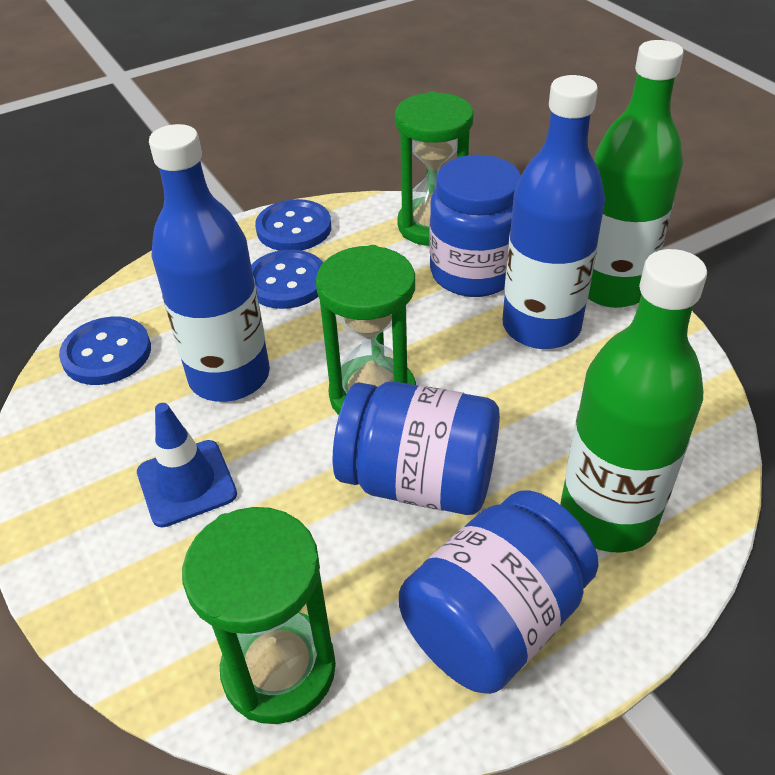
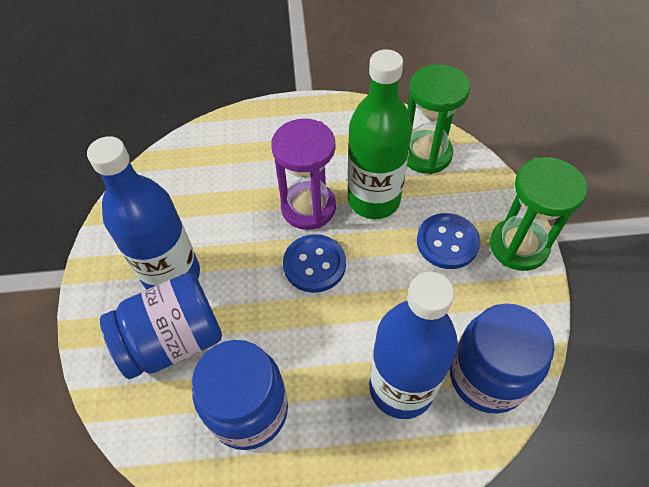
blue button: [59,317,151,385] [251,250,323,309] [255,199,331,251] = 3 -> [283,234,346,293] [417,213,480,269] = 2
blue traffic cone: [137,403,237,527] = 1 -> none = 0
green bottle: [560,249,707,552] [588,40,684,308] = 2 -> [347,49,412,219] = 1
green hourglass: [182,507,336,724] [316,245,416,415] [395,92,474,246] = 3 -> [407,64,470,174] [490,157,588,271] = 2
purple hourglass: none = 0 -> [271,119,336,230] = 1

